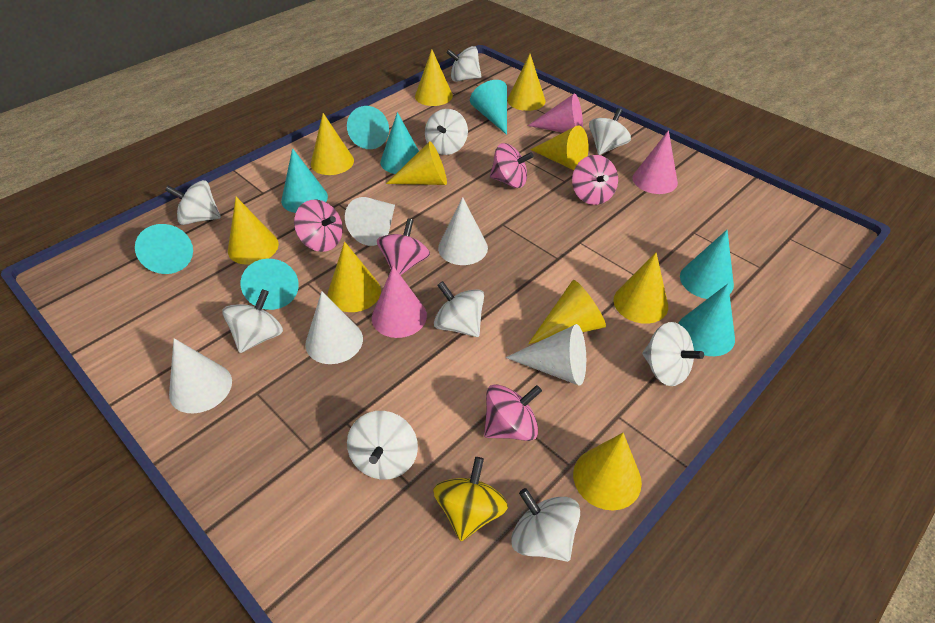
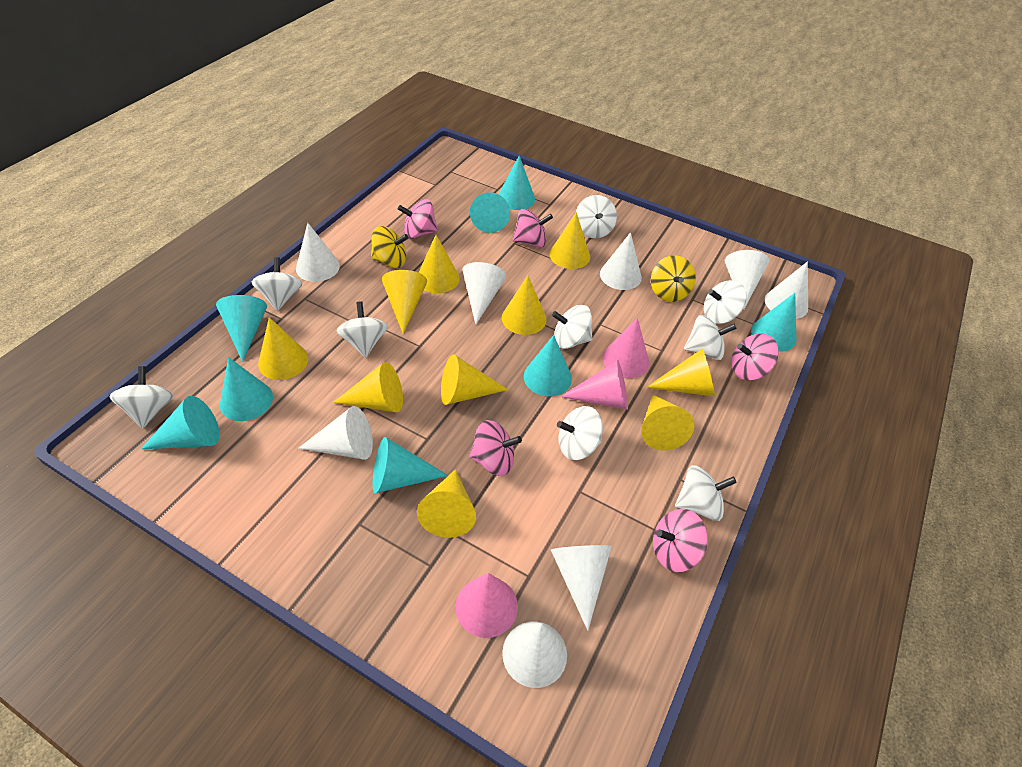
white cone: [169,338,232,413] [305,291,363,364] [345,197,395,246] [438,197,488,265] [506,324,586,386] = 5 -> [296,223,340,282] [298,406,373,460] [463,262,506,325] [502,621,567,688] [551,545,612,631] [600,232,642,290] [725,250,769,309] [765,261,808,319] = 8
yellow spinning top: [433,457,508,541] = 1 -> [371,226,409,268] [651,255,696,302] = 2

